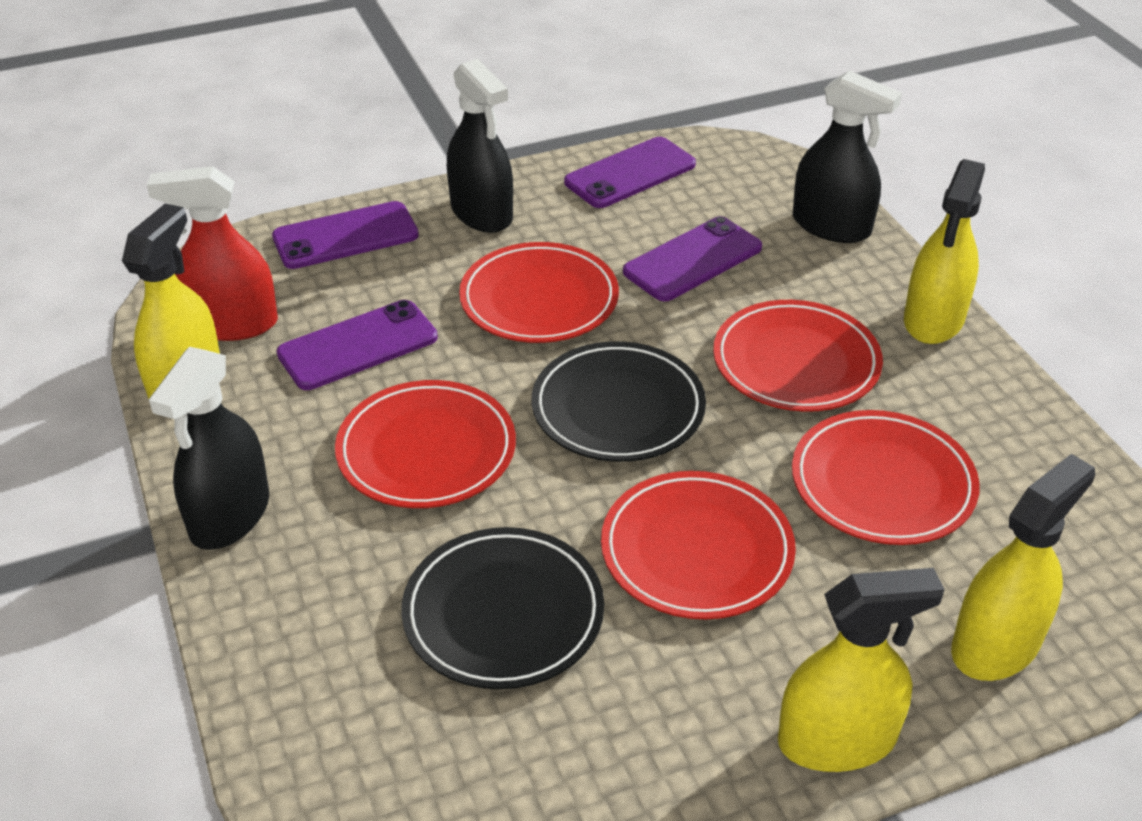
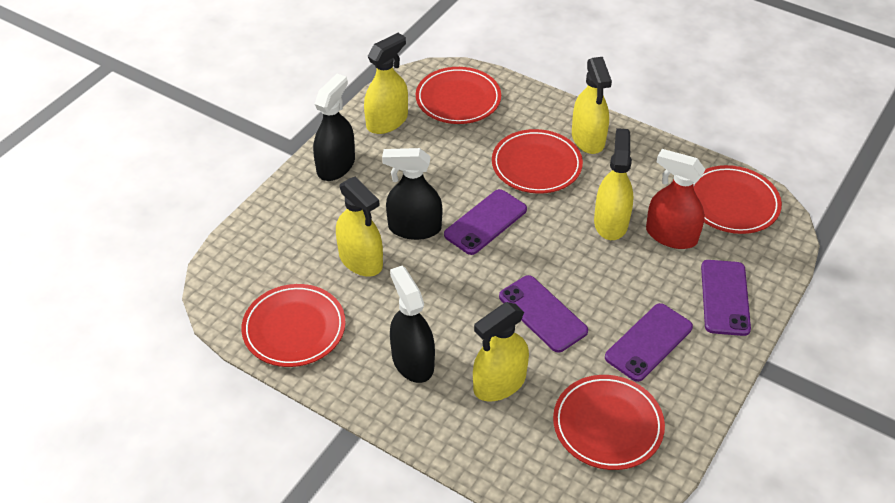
black plate: [401,527,604,689] [532,341,706,462] = 2 -> none = 0
yellow spray bottle: [122,204,220,399] [778,568,945,772] [904,159,985,344] [951,454,1095,681] = 4 -> [336,177,383,277] [364,33,408,134] [473,302,529,402] [572,57,612,154] [594,128,634,240] = 5

